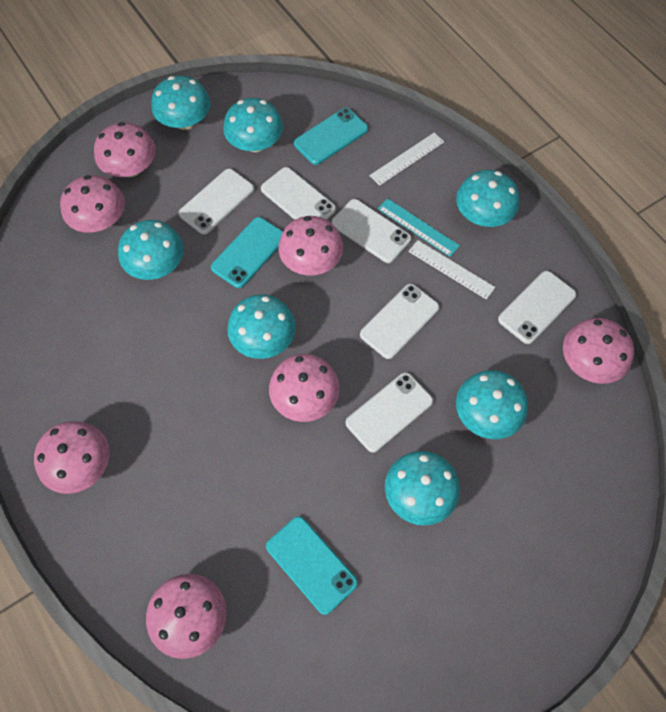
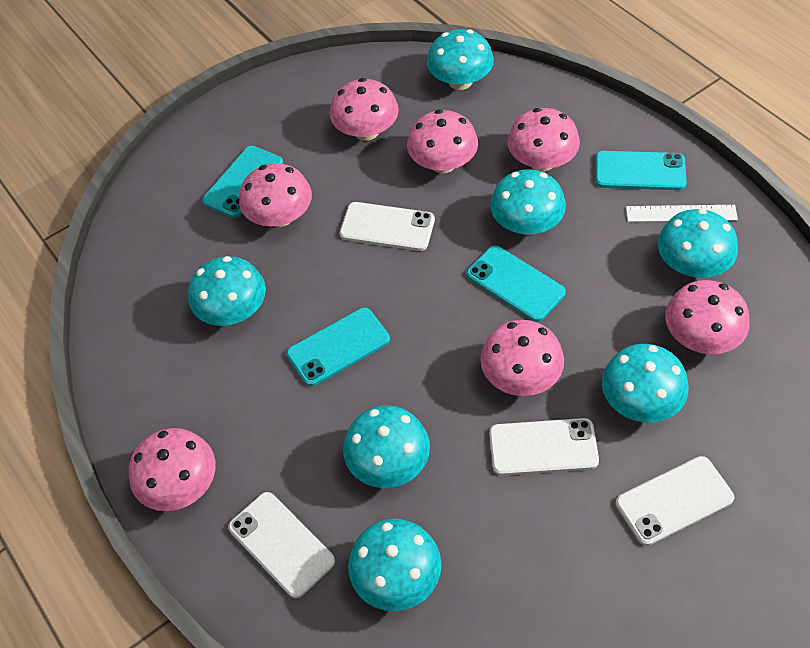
turquoise phone: [211,217,283,288] [266,516,358,615] [294,108,368,165] = 3 -> [202,146,283,218] [287,307,390,386] [467,245,566,322] [595,151,687,190] = 4
turquoise ruler: [378,198,460,257] = 1 -> none = 0
white phone: [179,169,254,234] [261,167,336,220] [332,199,411,263] [346,372,433,453] [360,284,439,359] [498,271,576,344] = 6 -> [228,492,335,598] [340,202,435,251] [489,418,599,476] [616,456,734,546] = 4
white ruler: [369,132,444,186] [408,240,495,300] = 2 -> [626,205,738,222] = 1

